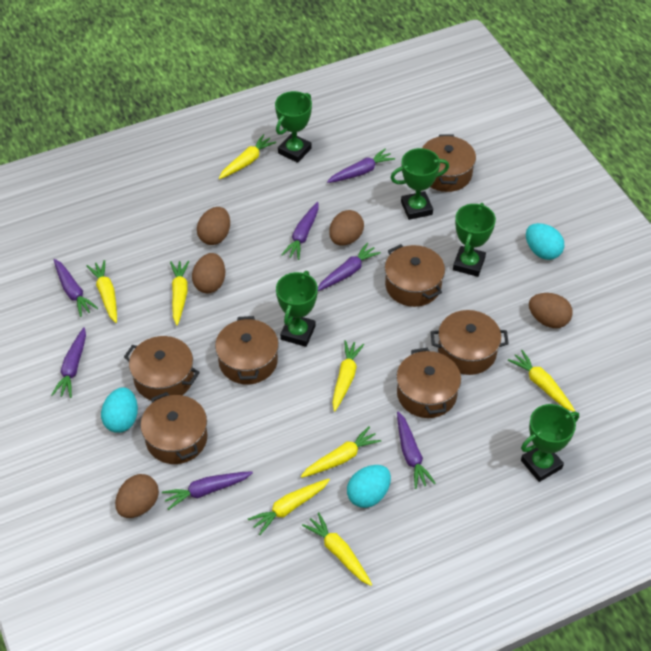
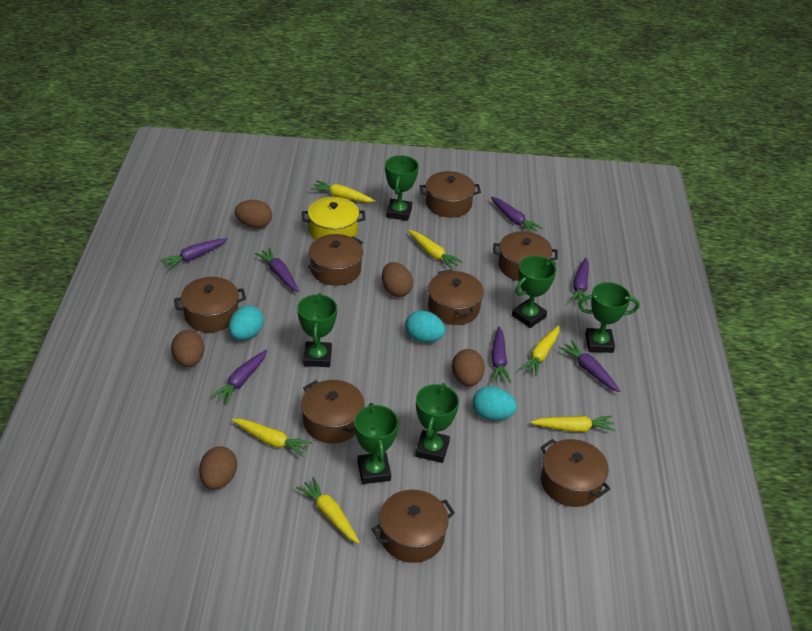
brown pot: [124,336,200,401] [140,392,207,464] [215,316,279,384] [385,244,445,307] [396,348,461,418] [422,134,476,192] [431,310,509,375] = 7 -> [174,277,246,332] [301,380,364,443] [308,234,363,286] [372,489,455,563] [420,171,481,218] [428,270,484,325] [493,231,558,281] [541,439,611,507] = 8
green trophy: [275,91,312,163] [276,271,318,347] [390,148,449,220] [453,203,496,277] [521,404,579,482] = 5 -> [297,293,337,367] [354,403,399,484] [385,155,419,221] [415,383,459,463] [512,256,556,328] [578,282,639,353] = 6
yellow carrot: [87,260,117,323] [170,261,189,325] [218,134,276,179] [248,479,330,535] [301,426,381,478] [302,512,372,586] [332,340,364,411] [508,350,575,412] = 8 -> [232,419,312,457] [296,477,360,544] [311,180,375,203] [408,230,463,269] [519,326,560,377] [531,416,615,432] = 6
yellow pot: none = 0 -> [302,197,365,240] = 1

